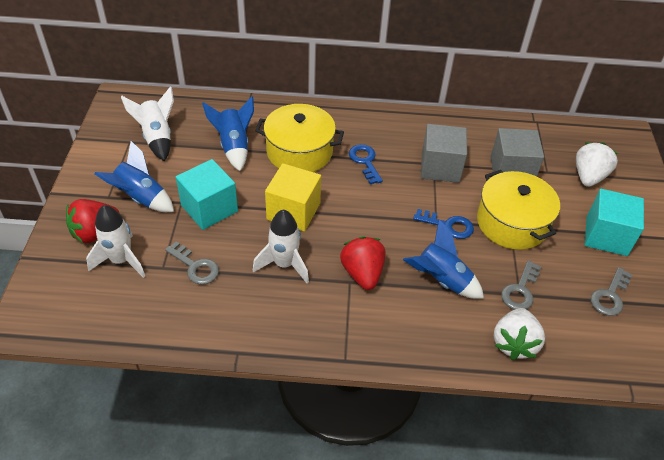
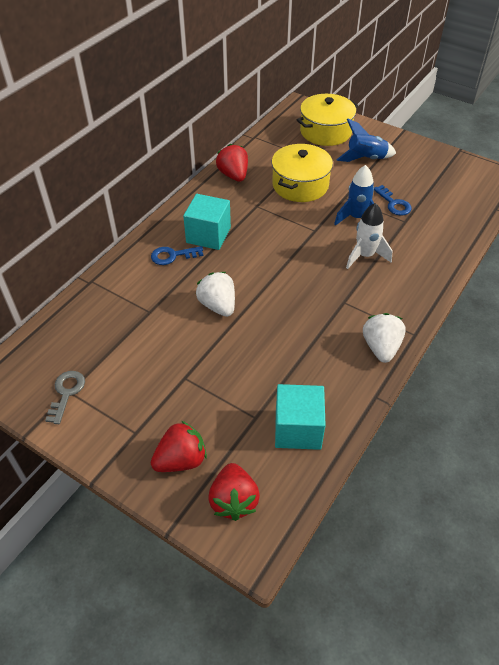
blue rocket: [94,141,174,212] [202,96,254,171] [403,219,484,299] = 3 -> [334,165,374,226] [336,119,396,162] = 2
grey cube: [421,124,467,183] [490,128,544,177] = 2 -> none = 0
grey key: [165,241,219,284] [501,260,541,310] [591,267,632,316] = 3 -> [45,371,85,424] = 1
red strawberry: [66,199,120,243] [340,236,385,290] = 2 -> [151,421,207,472] [208,463,260,521] [216,144,248,182] = 3
white rocket: [86,205,145,278] [121,86,174,161] [253,210,309,283] = 3 -> [346,203,392,269] = 1
yellow cube: [265,163,321,232] = 1 -> none = 0

